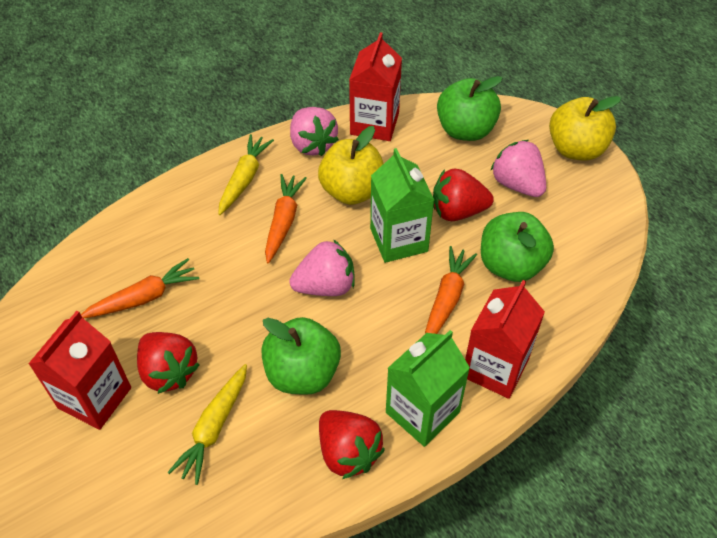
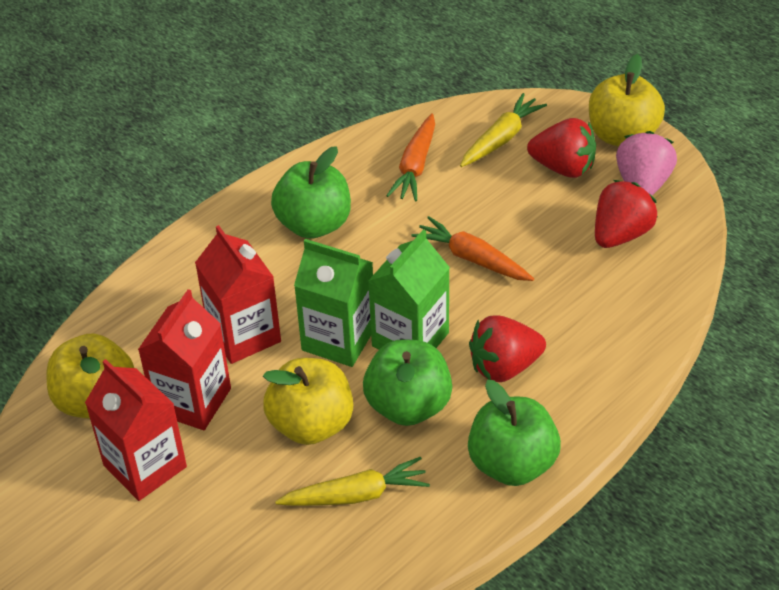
orange carrot: [81,258,199,318] [265,174,307,263] [425,246,477,334] = 3 -> [386,113,435,201] [411,216,534,281] = 2
pink strawberry: [289,239,355,296] [290,107,339,156] [491,140,546,197] = 3 -> [616,131,677,195] = 1
yellow apple: [318,126,384,205] [549,96,621,161] = 2 -> [47,334,134,419] [263,358,353,445] [589,54,665,146] = 3

